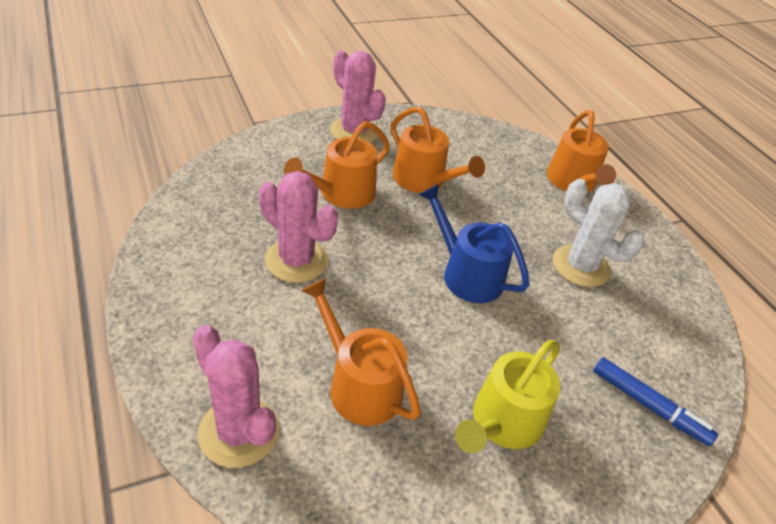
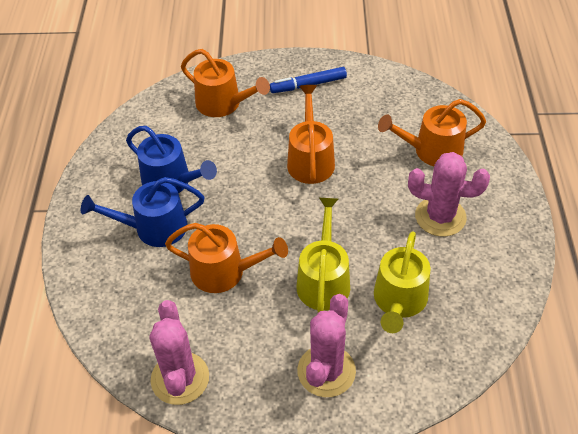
blue watering can: [419,184,529,303] = 1 -> [81,177,205,247] [126,126,217,193] = 2
white cactus: [553,179,645,287] = 1 -> none = 0
yellow watering can: [455,340,560,453] = 1 -> [297,198,350,313] [374,231,431,333] = 2

